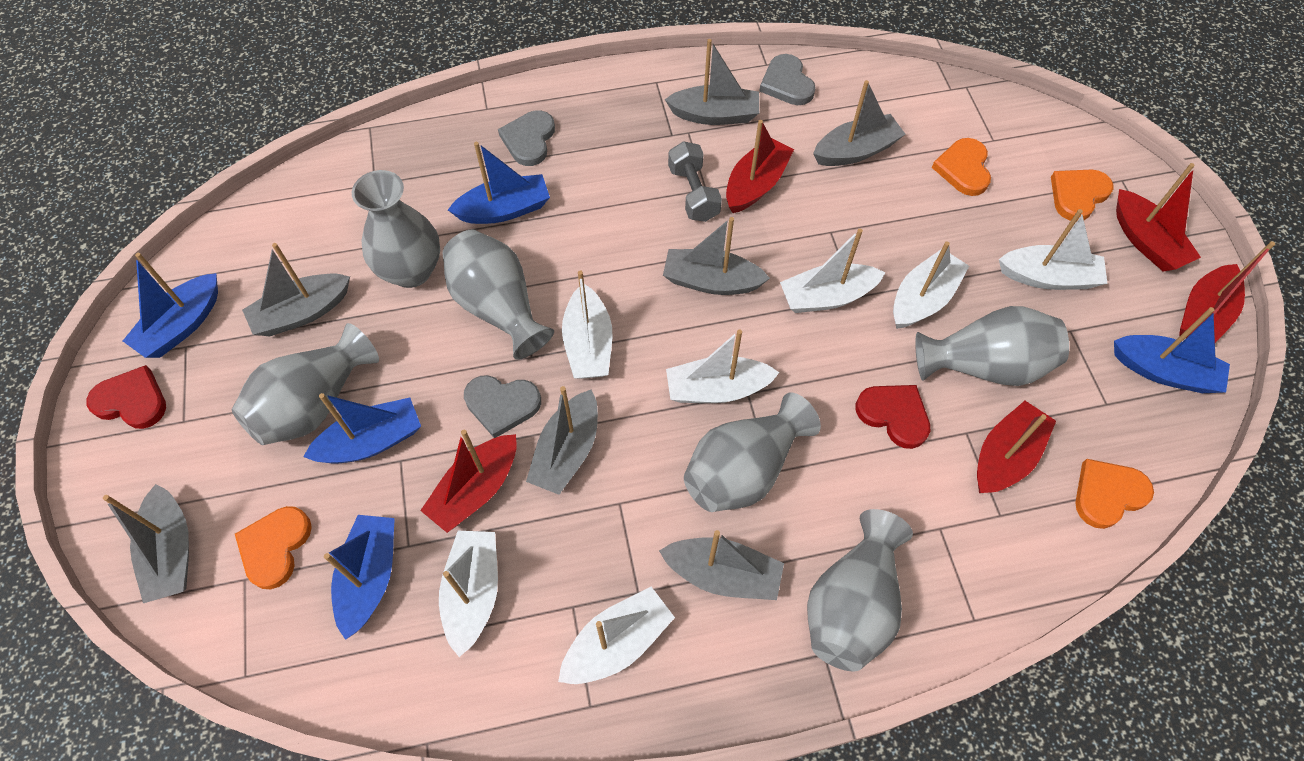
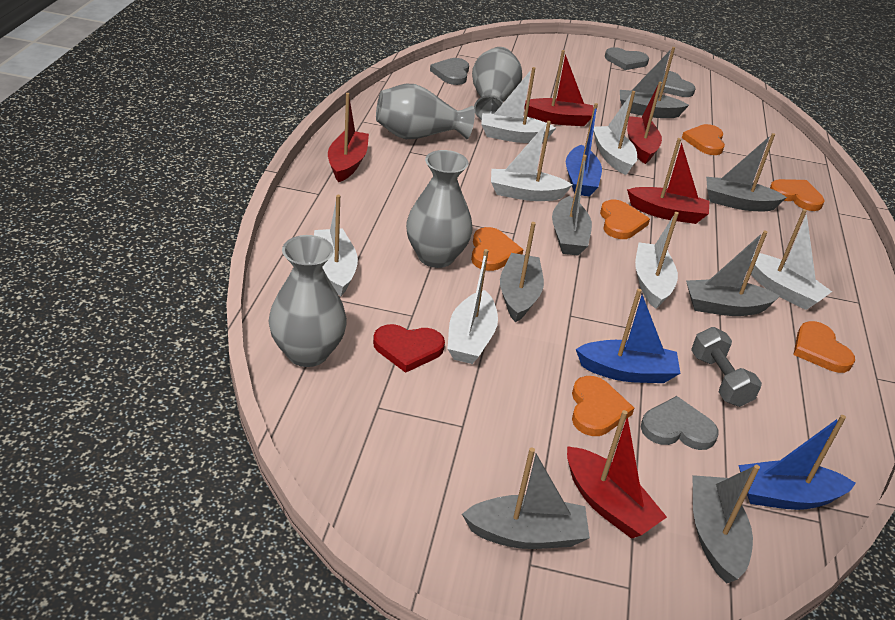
blue boat: [123,253,218,358] [303,393,421,464] [324,515,395,640] [448,142,550,224] [1114,307,1230,393] = 5 -> [566,103,602,196] [576,289,680,383] [738,415,856,510] = 3
grey heart: [464,375,541,438] [498,111,555,166] [760,54,816,105] = 3 -> [430,58,469,85] [605,47,649,70] [641,396,719,450] [660,71,696,97] = 4
grey vase: [232,323,379,445] [352,170,440,288] [443,229,554,360] [684,393,821,512] [807,509,913,671] [915,306,1069,386] = 6 -> [268,235,347,367] [376,84,475,139] [406,150,472,268] [472,47,522,120] = 4
orange heart: [235,506,312,589] [932,138,991,196] [1051,170,1114,222] [1075,459,1154,529] = 4 -> [471,227,524,271] [572,376,634,436] [600,200,650,239] [682,124,725,155] [770,179,824,211] [793,321,855,373] = 6
red heart: [86,365,166,429] [856,385,930,449] = 2 -> [373,324,445,373] = 1

